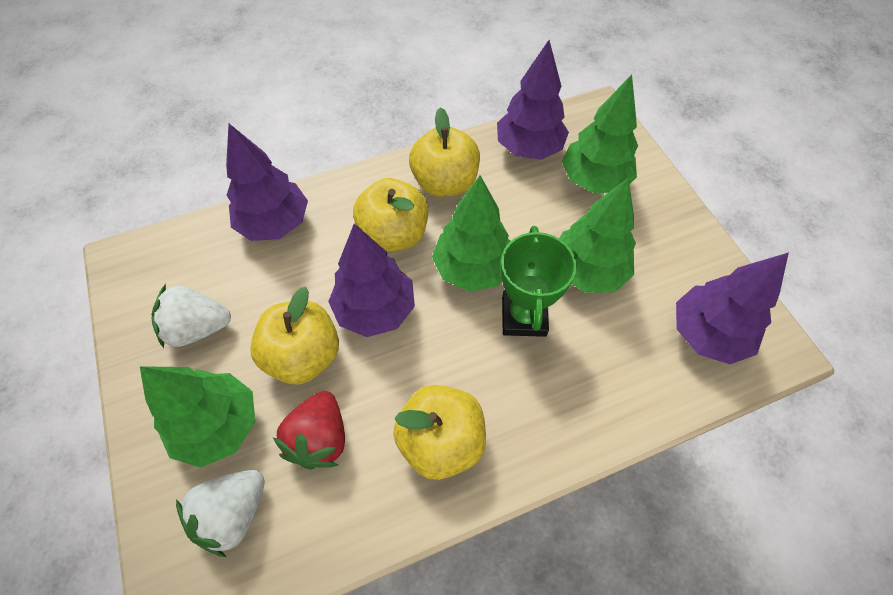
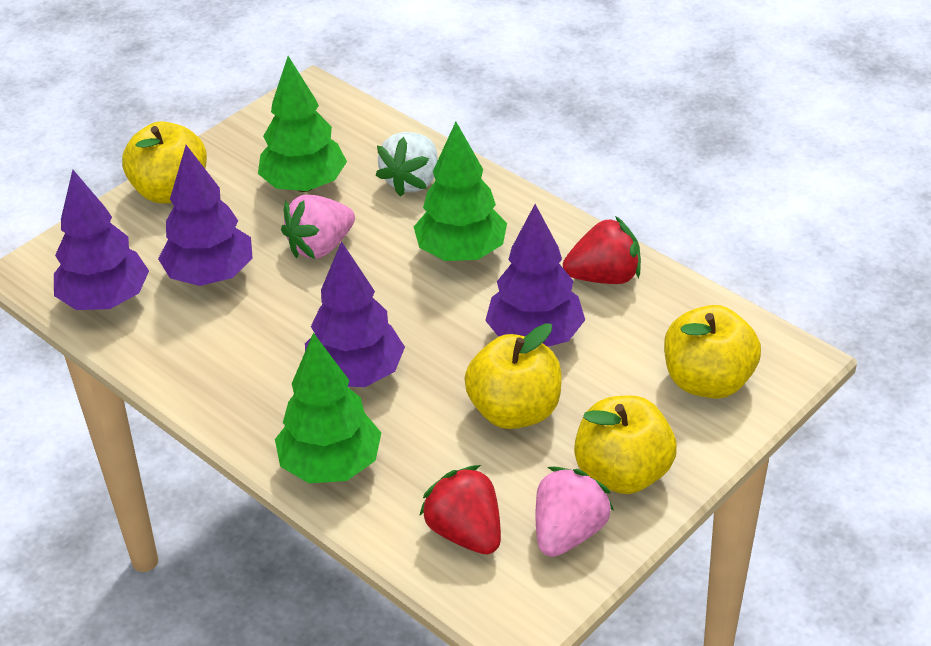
green tree: [140,366,255,468] [432,175,510,292] [559,178,636,293] [562,74,638,193] = 4 -> [258,56,347,192] [275,333,381,483] [414,122,507,261] = 3
green trophy: [501,226,577,337] = 1 -> none = 0
pink strawberry: none = 0 -> [281,195,355,259] [536,467,614,557] = 2
red strawberry: [273,391,345,469] = 1 -> [419,465,501,554] [563,216,641,284] = 2
white strawberry: [151,284,231,348] [176,470,265,557] = 2 -> [375,132,438,197] = 1

